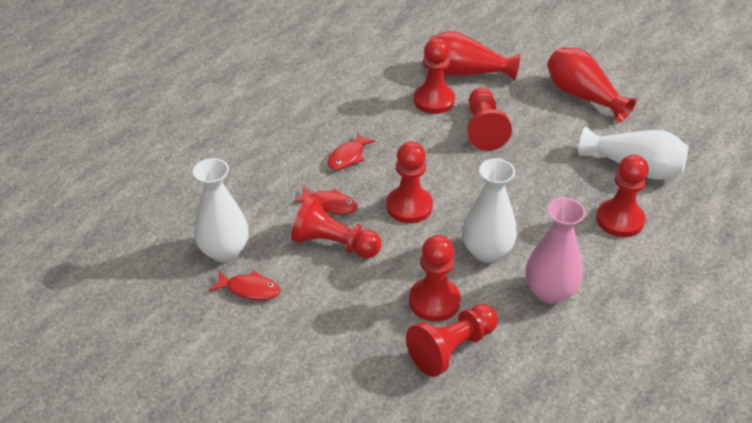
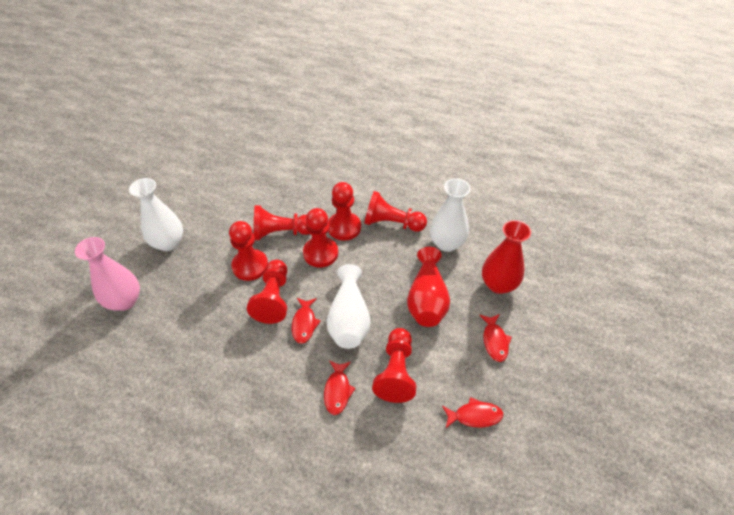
red fish: [210,270,280,300] [294,186,358,214] [327,132,376,170] = 3 -> [292,298,321,344] [324,360,356,415] [442,397,503,428] [480,314,512,362] = 4

